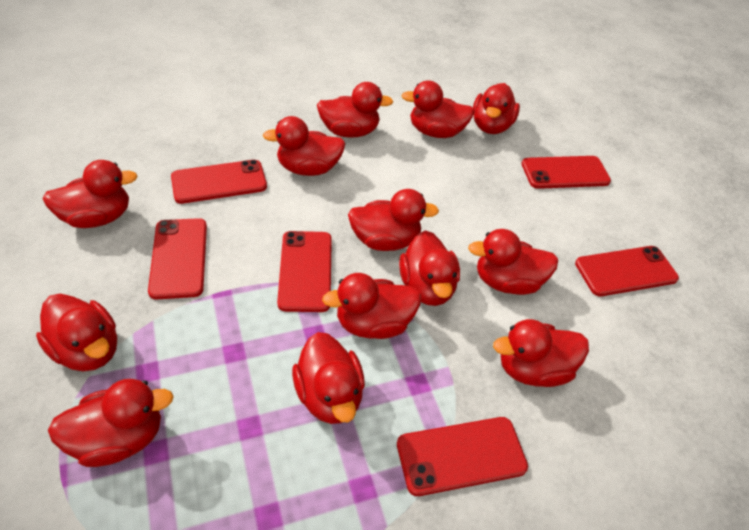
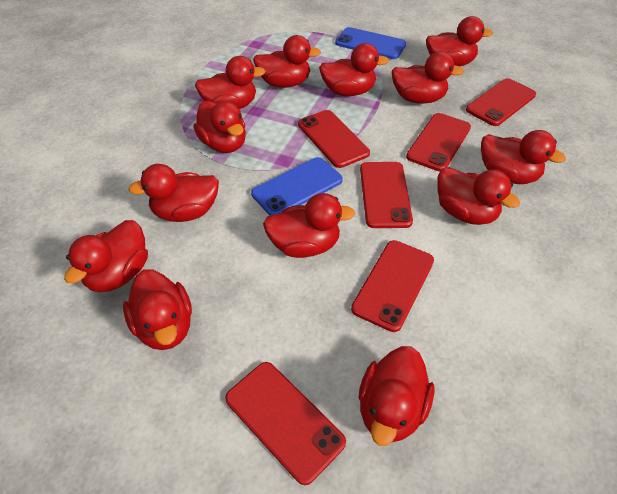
blue phone: none = 0 -> [251,157,343,216] [335,27,406,59] = 2

